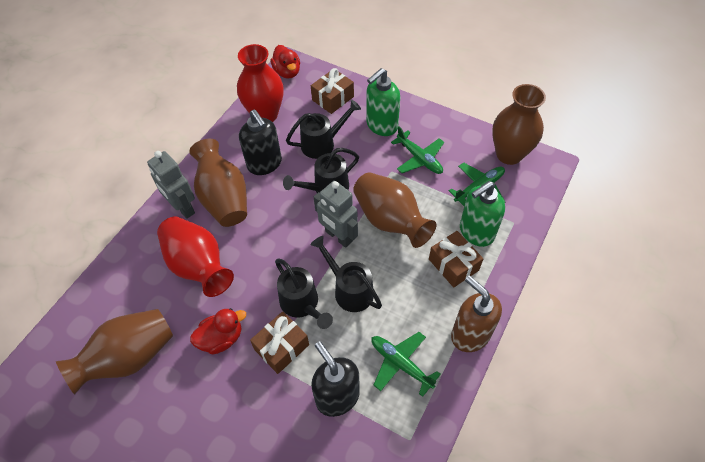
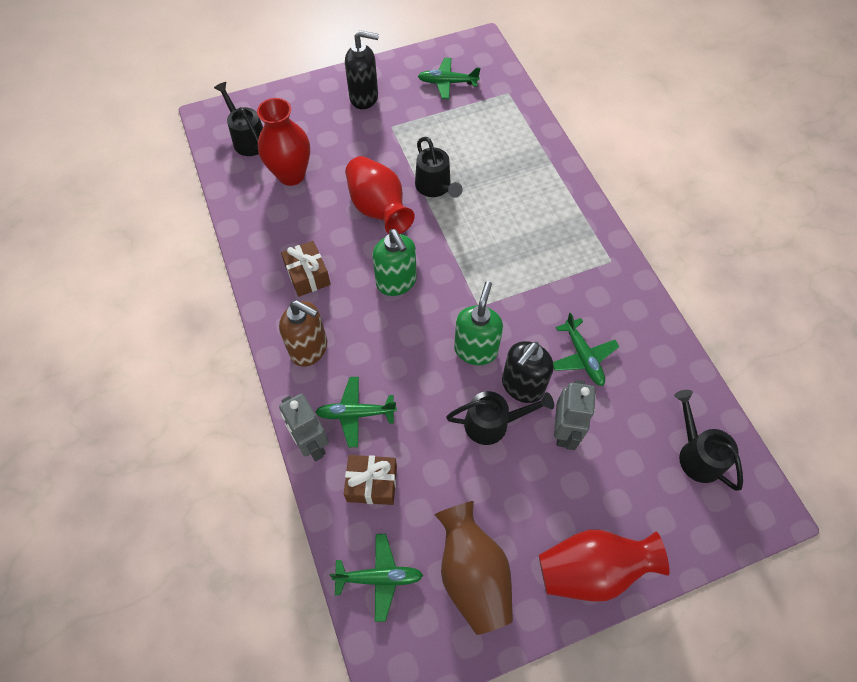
brown gift: [250,311,309,374] [311,68,354,114] [429,231,483,287] = 3 -> [281,241,331,297] [344,455,397,505] = 2
brown vase: [56,309,173,395] [189,139,247,227] [353,172,436,248] [492,84,546,165] = 4 -> [434,501,513,635] = 1
green plane: [371,332,441,397] [391,126,444,174] [449,163,505,206] = 3 -> [315,377,397,448] [330,534,423,622] [418,58,481,99] [553,313,619,386] = 4
red duck: [190,308,246,354] [270,45,300,79] = 2 -> none = 0
red vase: [157,216,234,297] [237,44,284,122] = 2 -> [257,98,310,186] [345,156,415,234] [539,530,670,602] = 3

